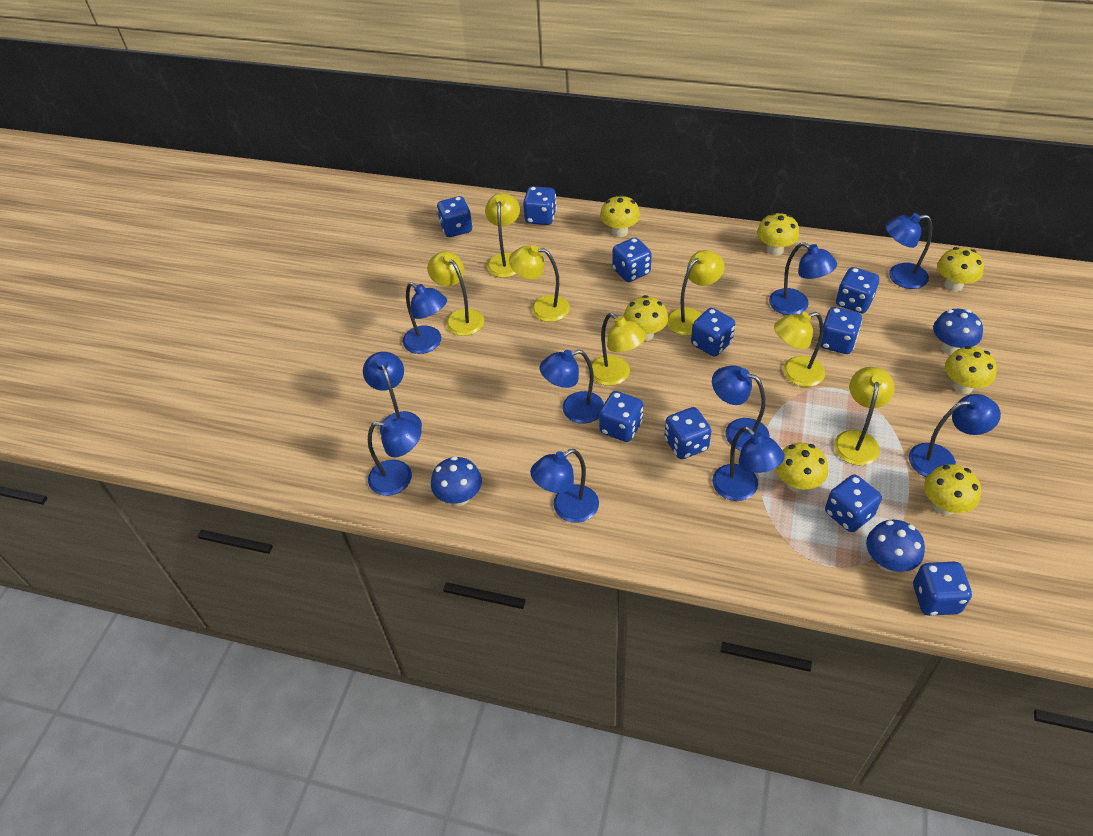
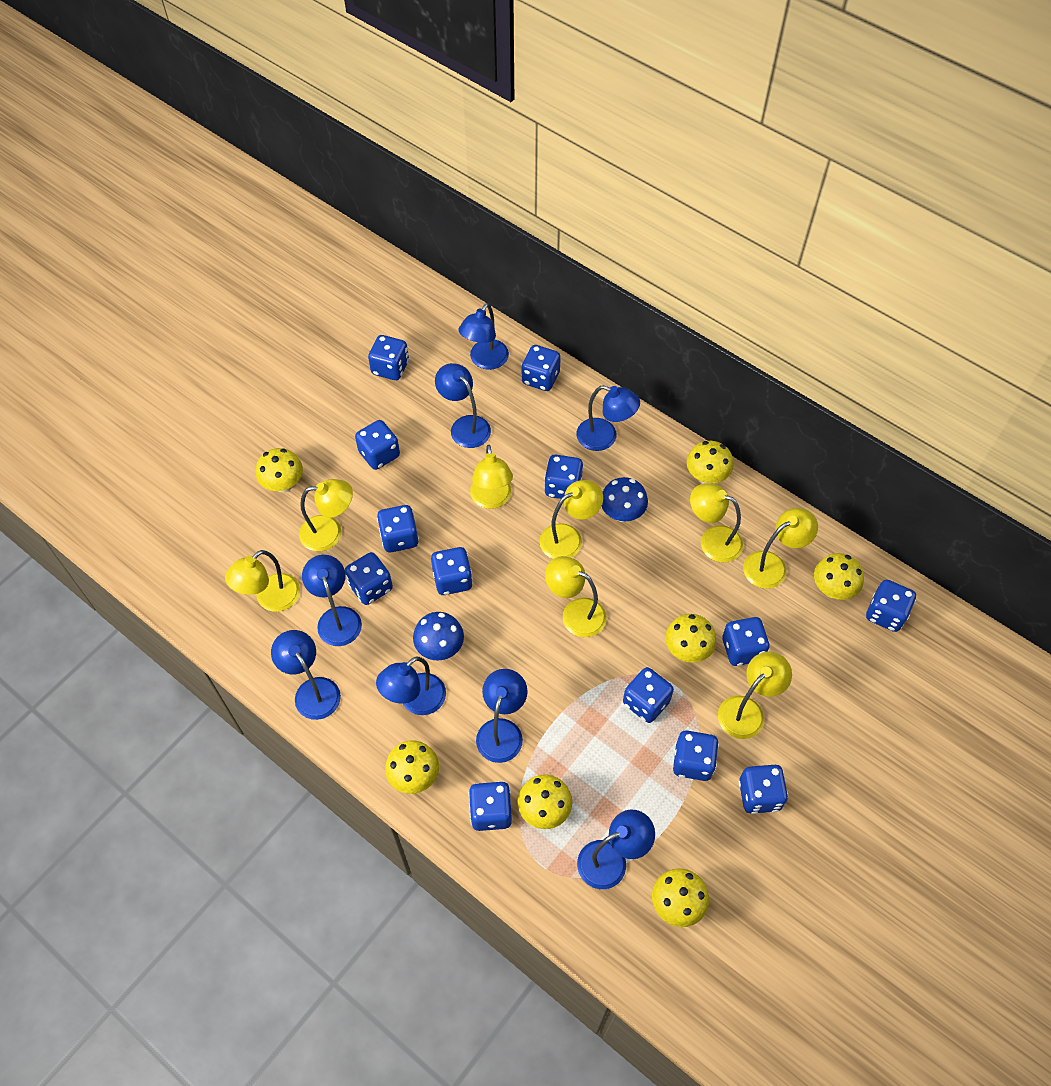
blue dice: [437,196,473,237] [523,186,557,225] [599,391,643,442] [612,237,652,282] [664,407,711,459] [691,308,735,357] [820,307,862,354] [825,474,882,532] [836,267,879,313] [913,562,972,616] = 10 -> [345,552,393,605] [355,420,400,470] [368,335,409,380] [377,505,419,552] [431,547,473,595] [469,781,513,831] [521,345,561,391] [544,455,583,499] [623,667,674,723] [673,730,719,781] [722,617,770,666] [739,765,788,814] [866,580,916,632] = 13
blue lamp: [363,352,422,434] [368,418,422,496] [403,282,447,354] [530,449,599,523] [540,350,604,424] [712,365,770,451] [712,426,785,501] [769,242,837,315] [885,213,932,289] [909,394,1001,477] = 10 -> [271,630,341,720] [302,555,362,646] [376,656,446,715] [435,363,491,448] [458,303,509,370] [476,669,528,763] [577,385,640,451] [577,810,655,889] = 8
blue mushroom: [431,456,482,506] [866,520,925,572] [933,309,983,355] = 3 -> [413,612,464,661] [602,477,648,522] = 2
yellow lamp: [427,251,484,336] [485,193,520,278] [509,245,570,322] [592,313,646,386] [667,250,725,336] [774,312,825,387] [834,367,895,465] = 7 -> [225,550,300,612] [299,479,353,551] [470,445,513,509] [539,480,603,559] [545,556,607,637] [690,483,743,562] [718,652,792,739] [743,508,818,589] = 8

